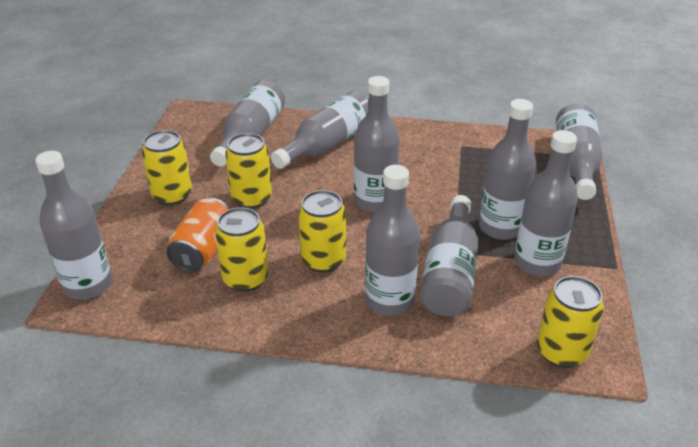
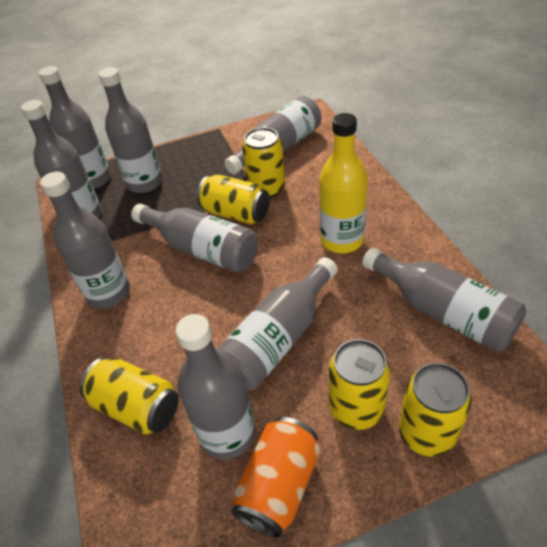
yellow bottle: none = 0 -> [319,113,368,253] = 1

